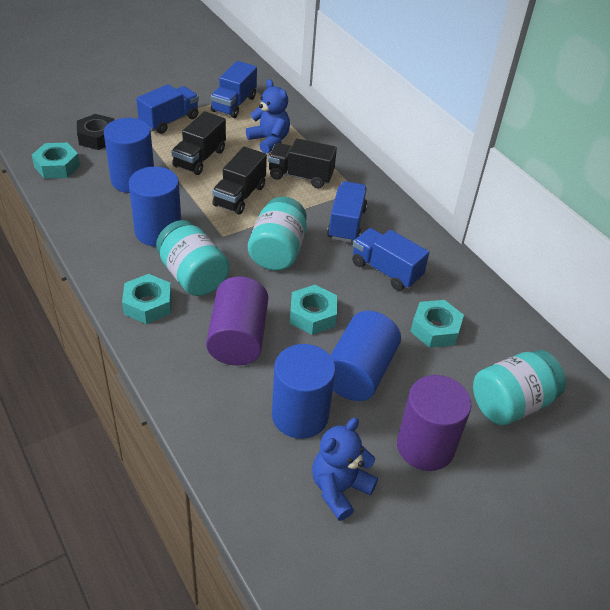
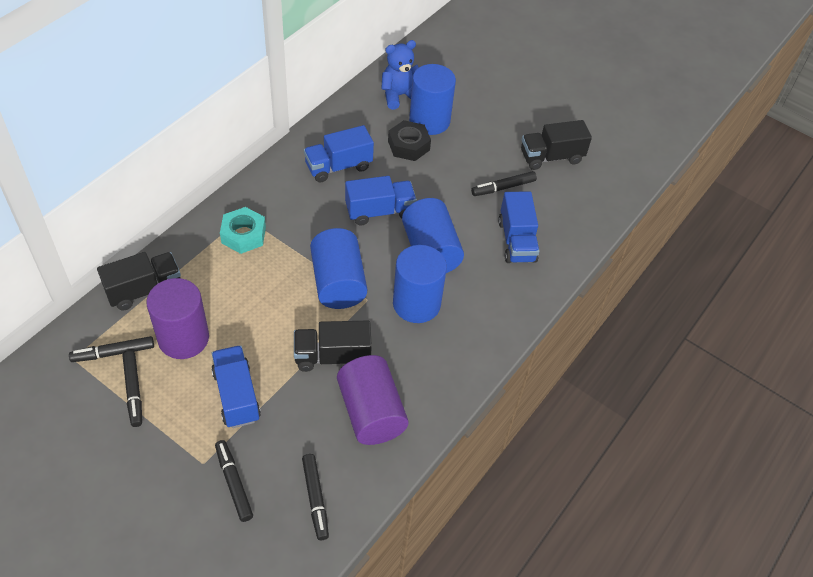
black marker: none = 0 -> [69,336,154,362] [123,351,142,427] [215,440,253,522] [302,454,329,540] [471,171,537,196] = 5
blue teddy bear: [246,79,290,153] [312,418,378,521] = 2 -> [381,40,419,110] = 1
turquoise jar: [156,220,230,296] [248,197,307,271] [473,350,566,425] = 3 -> none = 0
turquoise nut: [32,143,80,179] [122,274,172,324] [290,285,337,335] [410,300,464,348] = 4 -> [220,207,266,254] = 1

